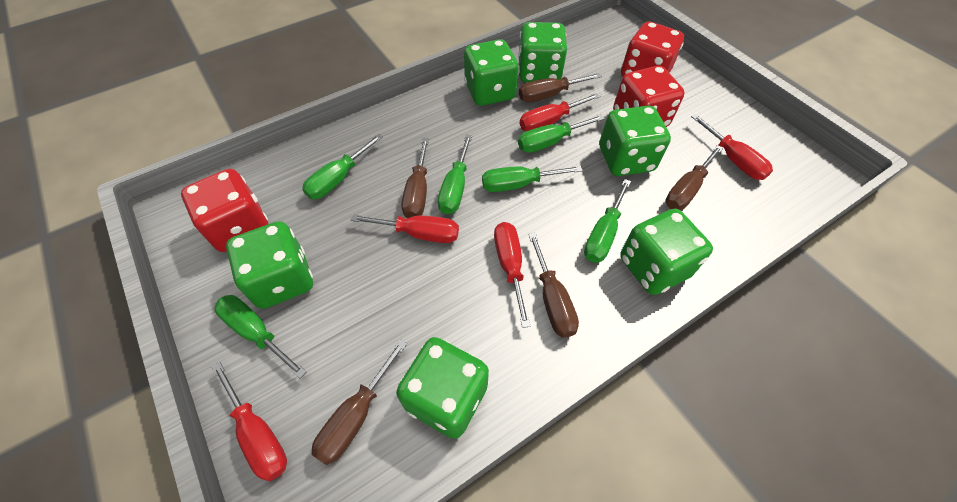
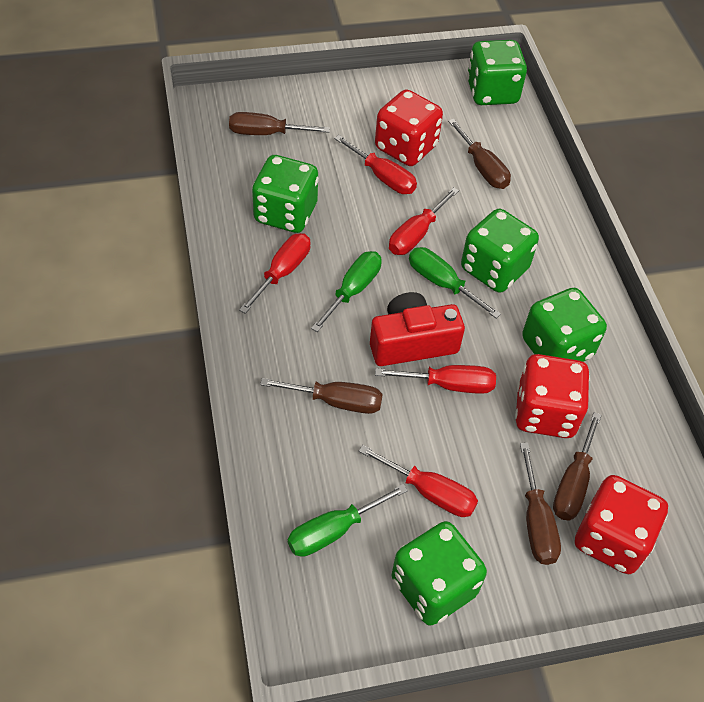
green dice: [226,221,313,309] [396,337,489,439] [464,39,519,106] [518,22,567,82] [599,106,671,176] [620,209,713,295] = 6 -> [252,155,319,233] [392,521,487,626] [461,209,539,293] [467,40,527,105] [522,288,607,362] = 5
green screwdriver: [214,295,307,378] [302,134,383,199] [438,134,472,214] [482,166,583,192] [518,115,605,153] [584,179,631,263] = 6 -> [288,484,408,557] [311,251,382,332] [409,247,501,319] = 3
red camera: none = 0 -> [370,292,465,366] = 1

